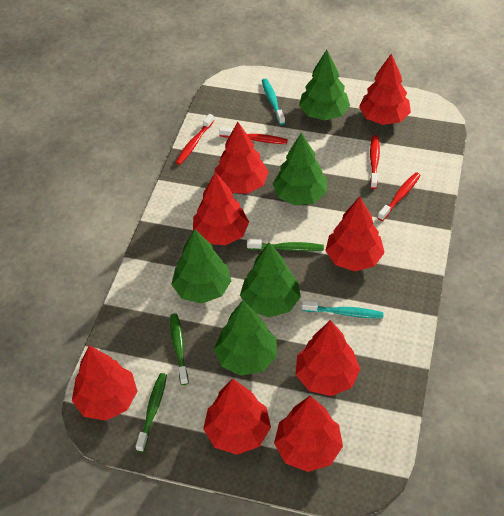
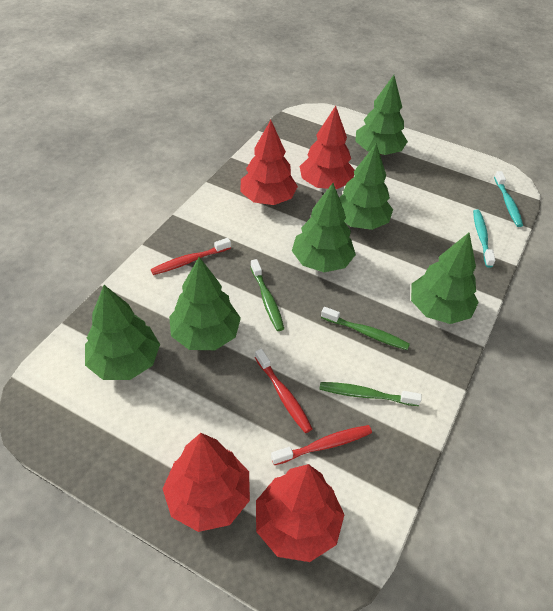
green tree: [171,229,231,304] [214,300,277,376] [240,243,301,317] [273,133,327,205] [299,50,350,120] = 5 -> [85,285,160,380] [169,257,241,350] [292,183,356,272] [339,143,393,230] [355,75,408,155] [411,233,479,324] = 6
red toothbrush: [175,114,214,165] [219,127,288,144] [370,135,380,189] [378,172,421,221] = 4 -> [151,238,231,275] [255,349,312,433] [271,425,372,465] = 3
red tree: [72,345,137,421] [193,172,249,245] [203,379,271,455] [215,122,269,194] [274,396,343,472] [296,320,360,396] [325,197,385,271] [359,54,411,125] = 8 -> [163,433,250,532] [240,120,298,205] [256,464,344,562] [300,106,354,189] = 4

